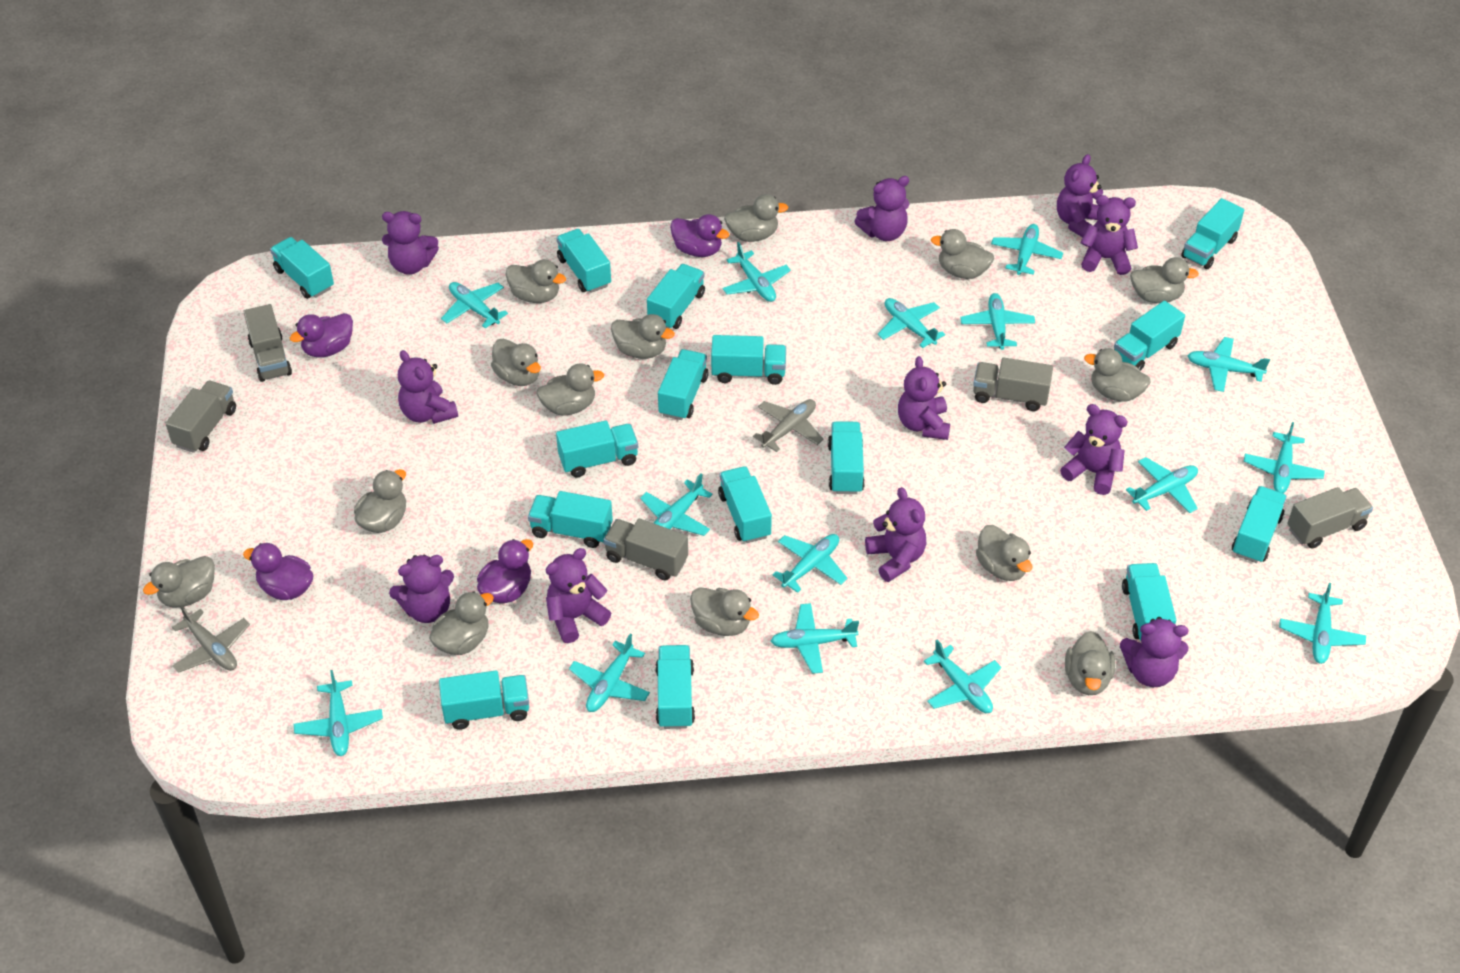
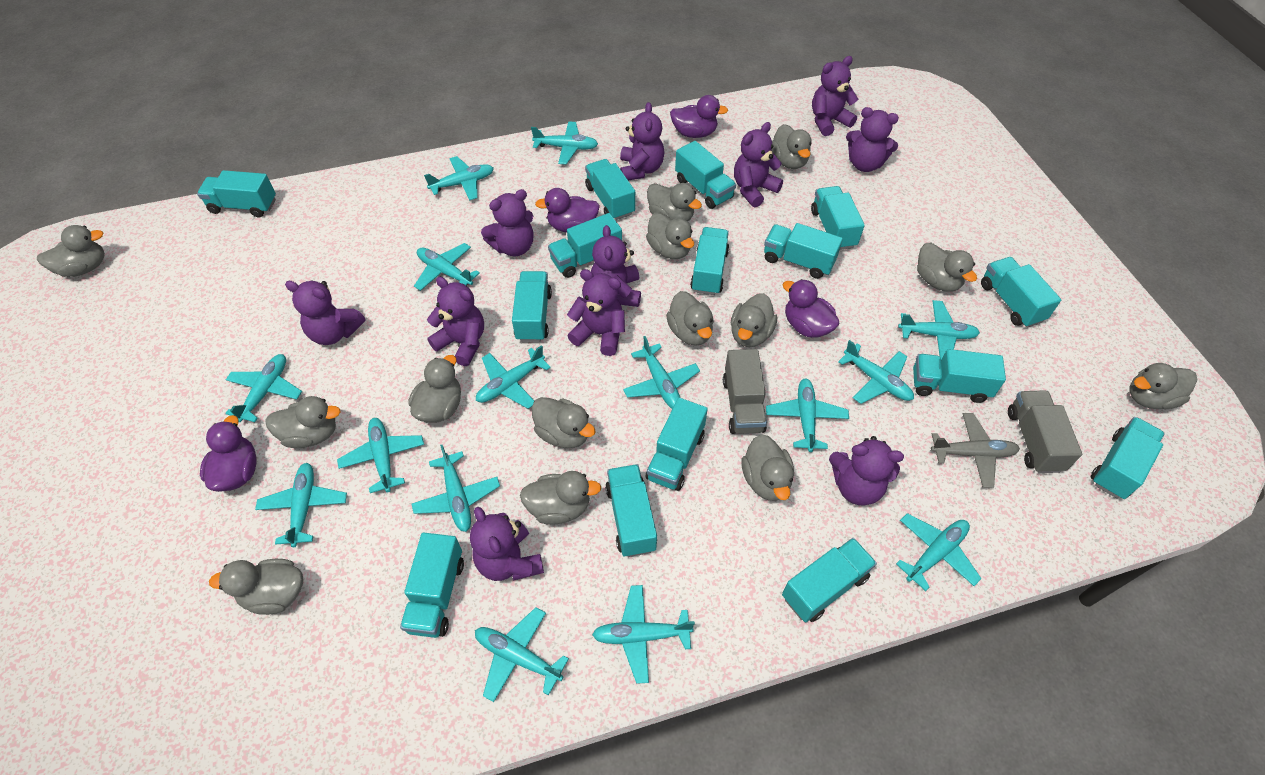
grey plane: [172,605,250,673] [753,399,824,452] = 2 -> [931,413,1020,488] = 1
grey truck: [165,381,236,453] [243,304,292,382] [603,519,688,580] [973,357,1053,411] [1287,487,1373,549] = 5 -> [723,349,767,434] [1008,390,1082,473] = 2

